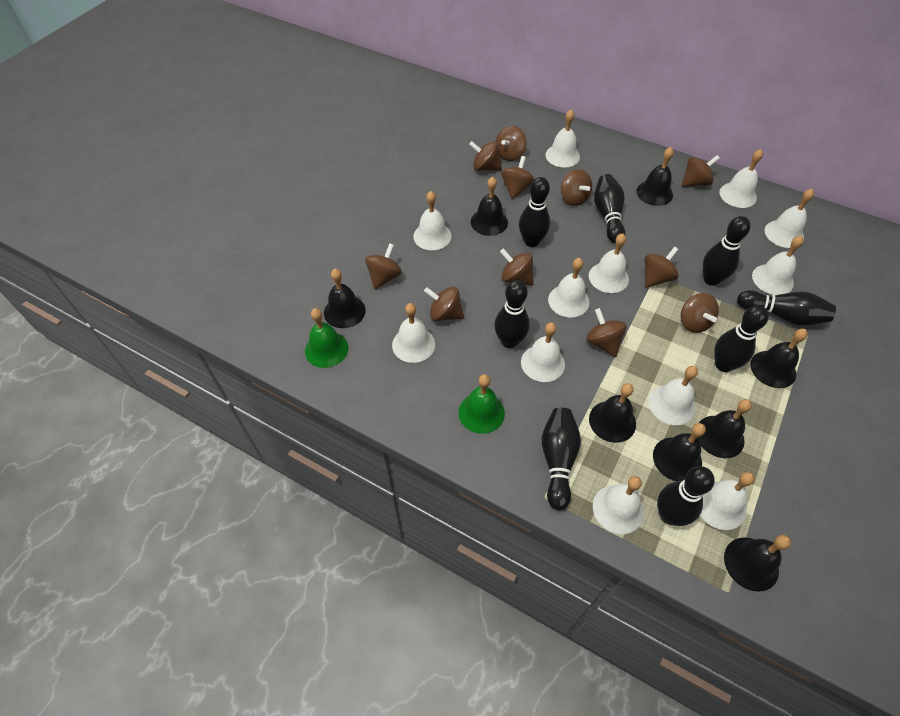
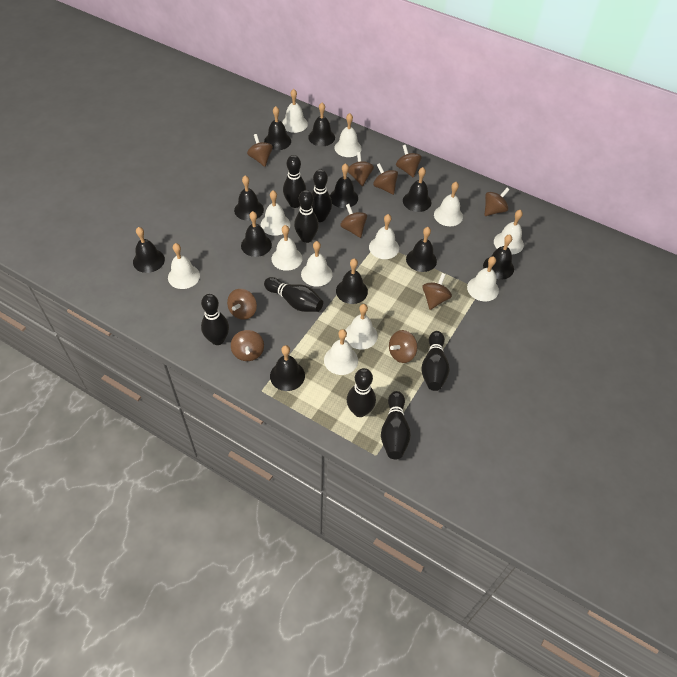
black bell: [324,269,366,328] [471,176,508,236] [589,383,636,443] [636,147,674,206] [653,423,706,481] [698,399,752,458] [724,535,791,592] [750,329,808,388] = 8 -> [133,227,165,273] [234,175,264,221] [241,211,272,257] [264,106,291,150] [270,345,305,391] [308,103,335,146] [330,163,358,208] [336,259,368,304] [403,167,431,212] [406,227,437,272] [483,234,514,279] = 11
brown spinning top: [365,243,402,289] [424,287,464,321] [469,141,502,171] [495,126,527,161] [500,248,534,286] [501,156,535,199] [561,169,592,206] [586,308,627,357] [645,247,679,288] [681,293,719,333] [682,155,720,187] = 11 -> [227,289,257,320] [231,330,264,361] [247,134,273,167] [340,204,367,238] [348,152,374,186] [373,163,398,195] [389,330,417,363] [396,145,422,178] [423,273,452,310] [485,188,510,216] = 10
green bell: [305,308,348,368] [459,374,505,434] = 2 -> none = 0

